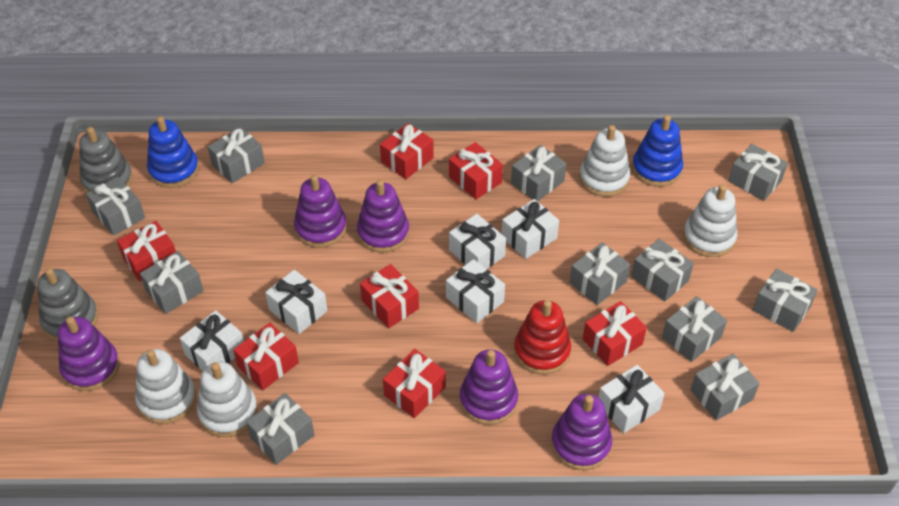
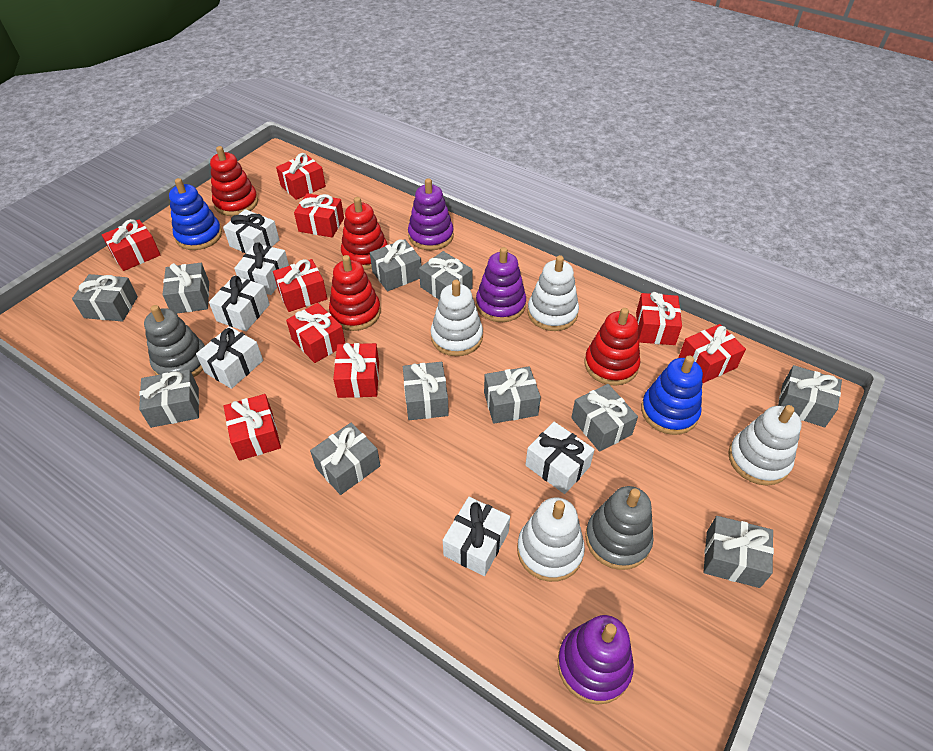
purple stacking toy: [58,317,120,391] [294,175,347,248] [357,180,409,253] [460,349,518,425] [551,394,612,470] = 5 -> [408,178,454,250] [476,247,526,322] [557,615,634,705] = 3
red gift: [117,221,176,281] [233,323,299,390] [360,264,419,328] [380,123,434,179] [383,349,446,418] [449,142,503,200] [583,301,647,366] = 7 -> [102,219,161,271] [224,394,281,461] [273,259,327,312] [276,153,326,200] [286,303,345,363] [294,193,344,238] [333,343,379,398] [636,292,682,345] [679,324,746,383] = 9
red stacking toy: [514,300,571,374] = 1 -> [210,146,258,216] [329,255,381,331] [341,197,388,270] [585,308,640,386] = 4

